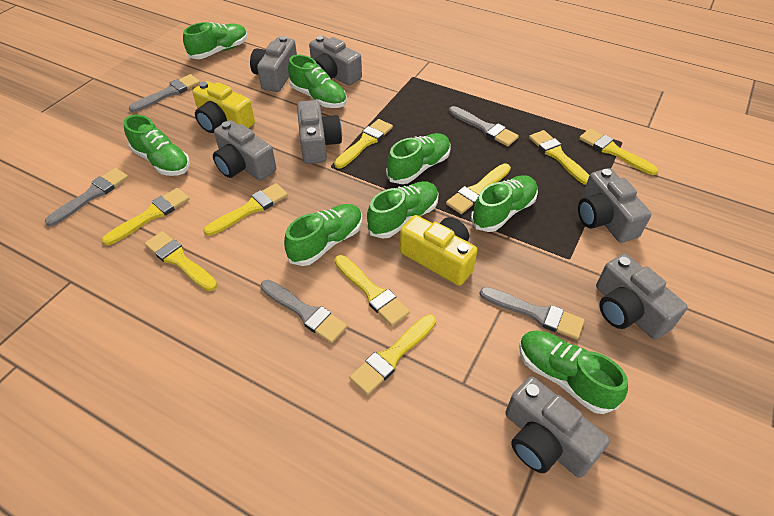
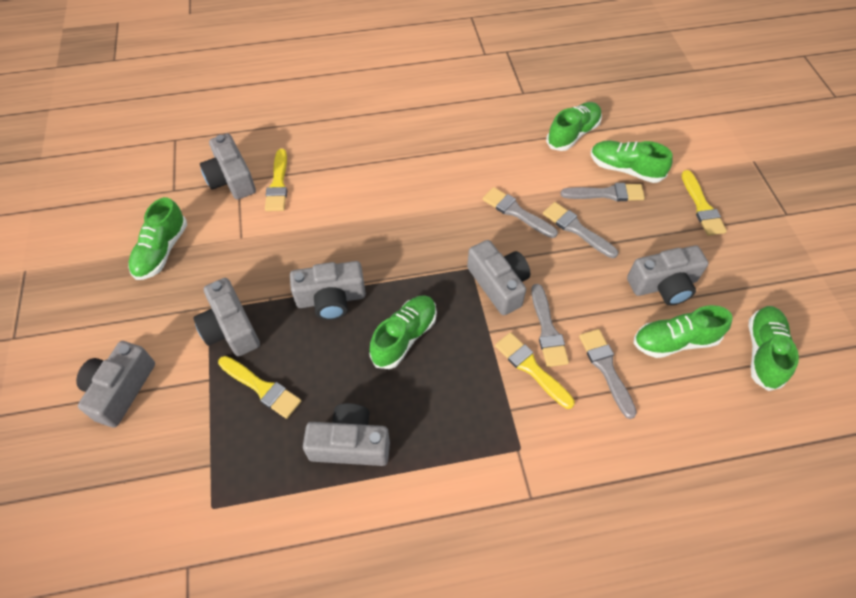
green shoe: [124,115,190,176] [183,22,248,59] [284,204,362,266] [288,55,347,108] [367,181,438,239] [386,133,450,184] [471,175,538,232] [519,331,628,414] = 8 -> [128,197,187,280] [369,295,437,369] [546,102,602,151] [591,141,672,183] [633,305,733,358] [749,306,799,391] = 6
yellow brush: [102,188,189,245] [144,231,217,291] [204,183,288,236] [334,119,393,168] [334,255,410,326] [350,314,436,395] [446,163,511,214] [529,130,590,185] [579,129,658,175] = 9 -> [218,356,301,419] [265,149,287,211] [495,332,575,409] [681,170,727,236] = 4
yellow camera: [192,81,255,133] [400,215,477,286] = 2 -> none = 0

